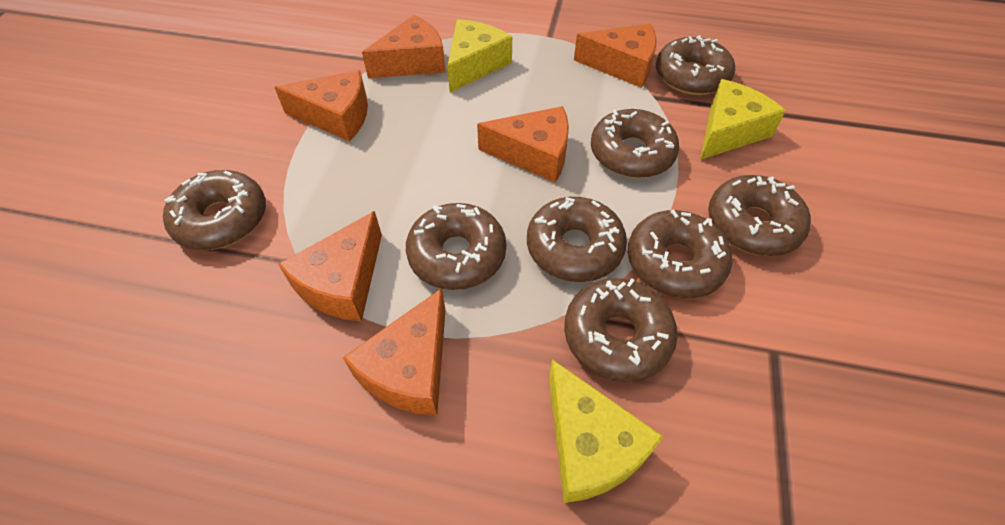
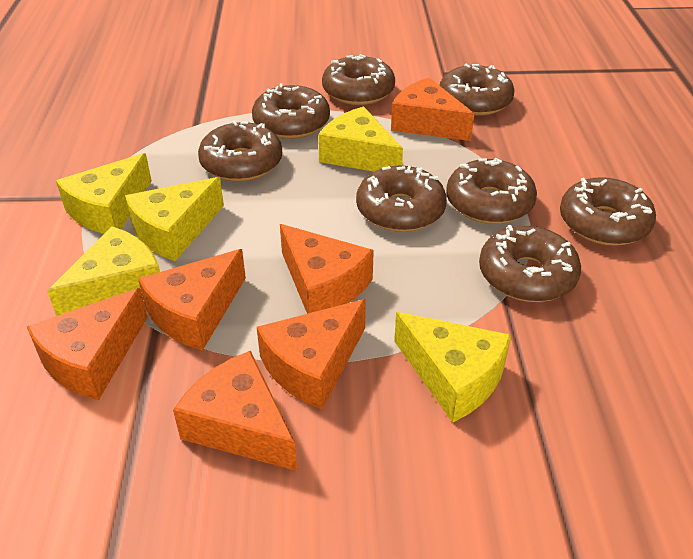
yellow cheese: [447,19,512,93] [549,359,664,503] [700,79,786,160] = 3 -> [47,226,160,316] [56,153,152,234] [125,177,224,261] [318,107,403,172] [394,312,511,422] = 5

